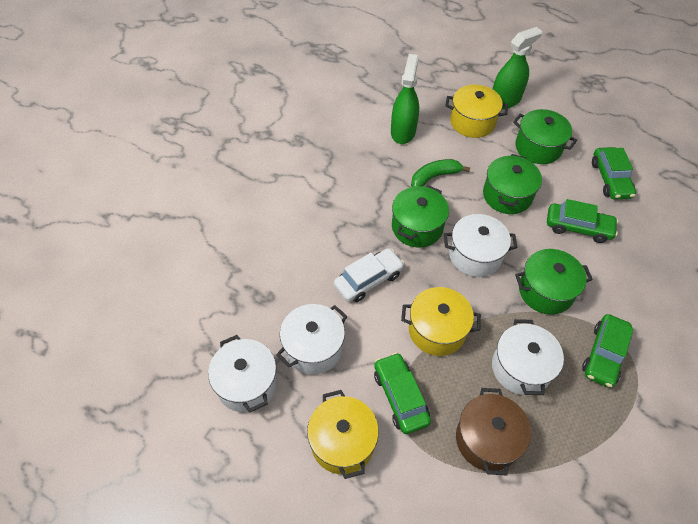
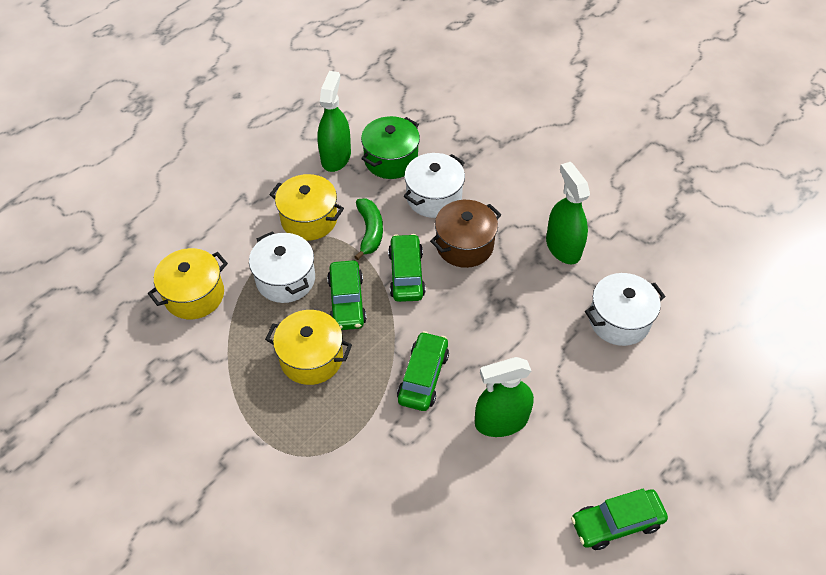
green pot: [392,185,449,247] [483,154,542,214] [513,109,577,164] [515,249,593,315] = 4 -> [361,116,420,179] = 1
green spray bottle: [391,54,419,144] [493,27,542,109] = 2 -> [317,71,351,172] [475,357,534,437] [546,162,590,264] = 3
white car: [334,248,404,302] = 1 -> none = 0
white pot: [208,335,277,412] [276,304,347,374] [444,214,518,277] [492,319,564,395] = 4 -> [249,231,315,303] [404,153,465,218] [585,273,666,346] = 3

